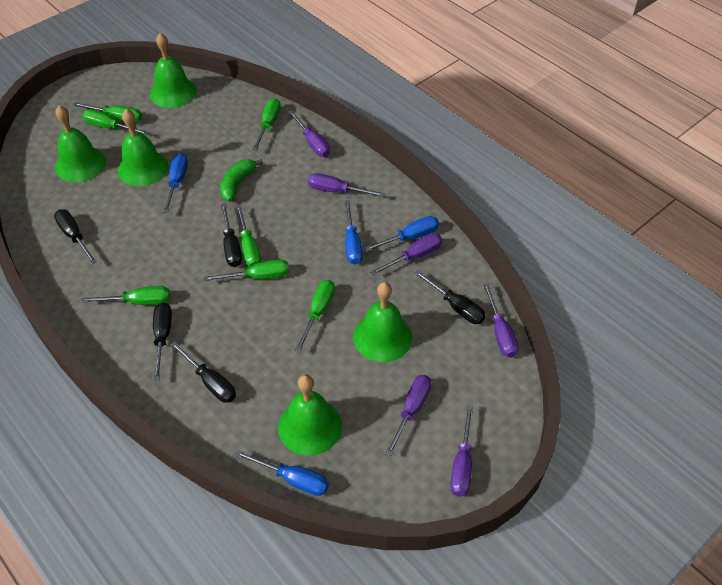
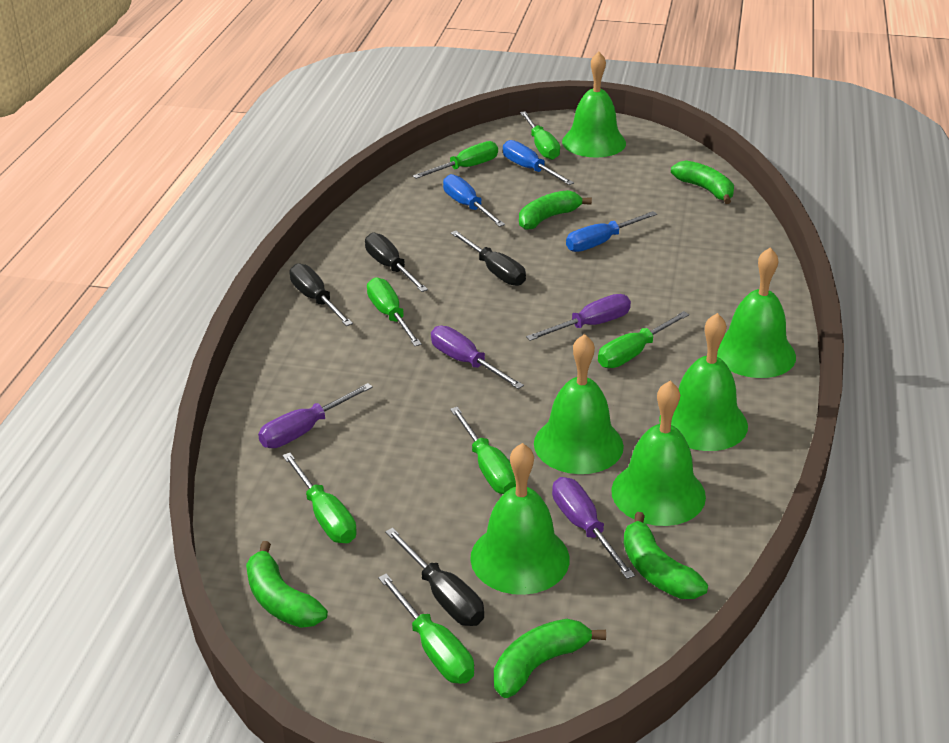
black screwdriver: [54,209,97,264] [153,302,172,381] [171,342,236,403] [221,204,242,267] [414,270,486,324] = 5 -> [290,263,353,326] [365,233,428,292] [385,528,484,626] [451,231,526,286] = 4
blue screwdriver: [163,153,188,213] [235,450,329,496] [345,200,363,265] [364,216,439,252] = 4 -> [443,174,505,227] [503,140,574,185] [566,211,657,252] = 3
green banana: [220,159,263,201] = 1 -> [246,541,328,628] [494,619,606,698] [519,190,592,230] [624,512,708,599] [671,160,734,204] = 5
green bell: [55,105,106,182] [118,109,169,186] [150,33,197,108] [278,374,342,456] [353,282,412,362] = 5 -> [470,443,570,595] [534,334,624,474] [562,52,626,157] [611,381,706,526] [659,313,748,451] [717,247,796,378] = 6
purple screwdriver: [288,110,330,157] [308,173,385,197] [370,233,442,276] [385,375,432,457] [450,405,473,496] [483,283,519,358] = 6 -> [258,383,373,448] [431,326,524,389] [526,294,631,341] [552,477,635,579] = 4

